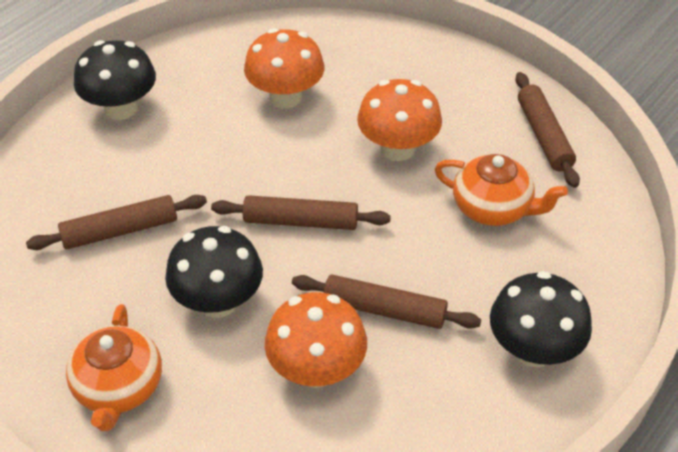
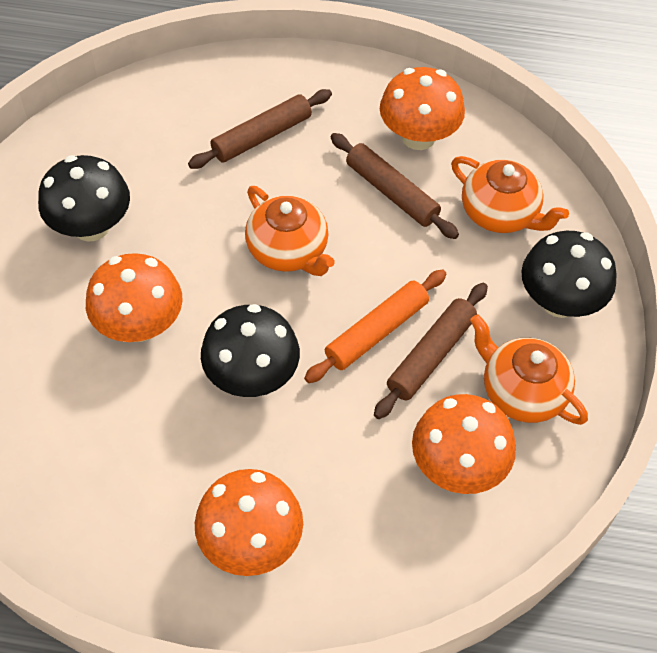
brown rolling pin: [26,195,207,250] [211,195,391,230] [292,275,481,329] [515,72,580,188] = 4 -> [188,89,332,169] [330,133,459,239] [374,283,488,419] = 3
orange mushroom: [244,28,324,108] [265,292,367,388] [357,79,442,161] = 3 -> [86,253,183,342] [195,469,303,576] [380,67,465,150] [412,394,516,494] = 4
orange rolling pin: none = 0 -> [304,269,446,383] = 1
orange teapot: [66,304,162,431] [435,154,568,226] = 2 -> [245,186,335,276] [451,156,569,233] [470,314,588,425] = 3

